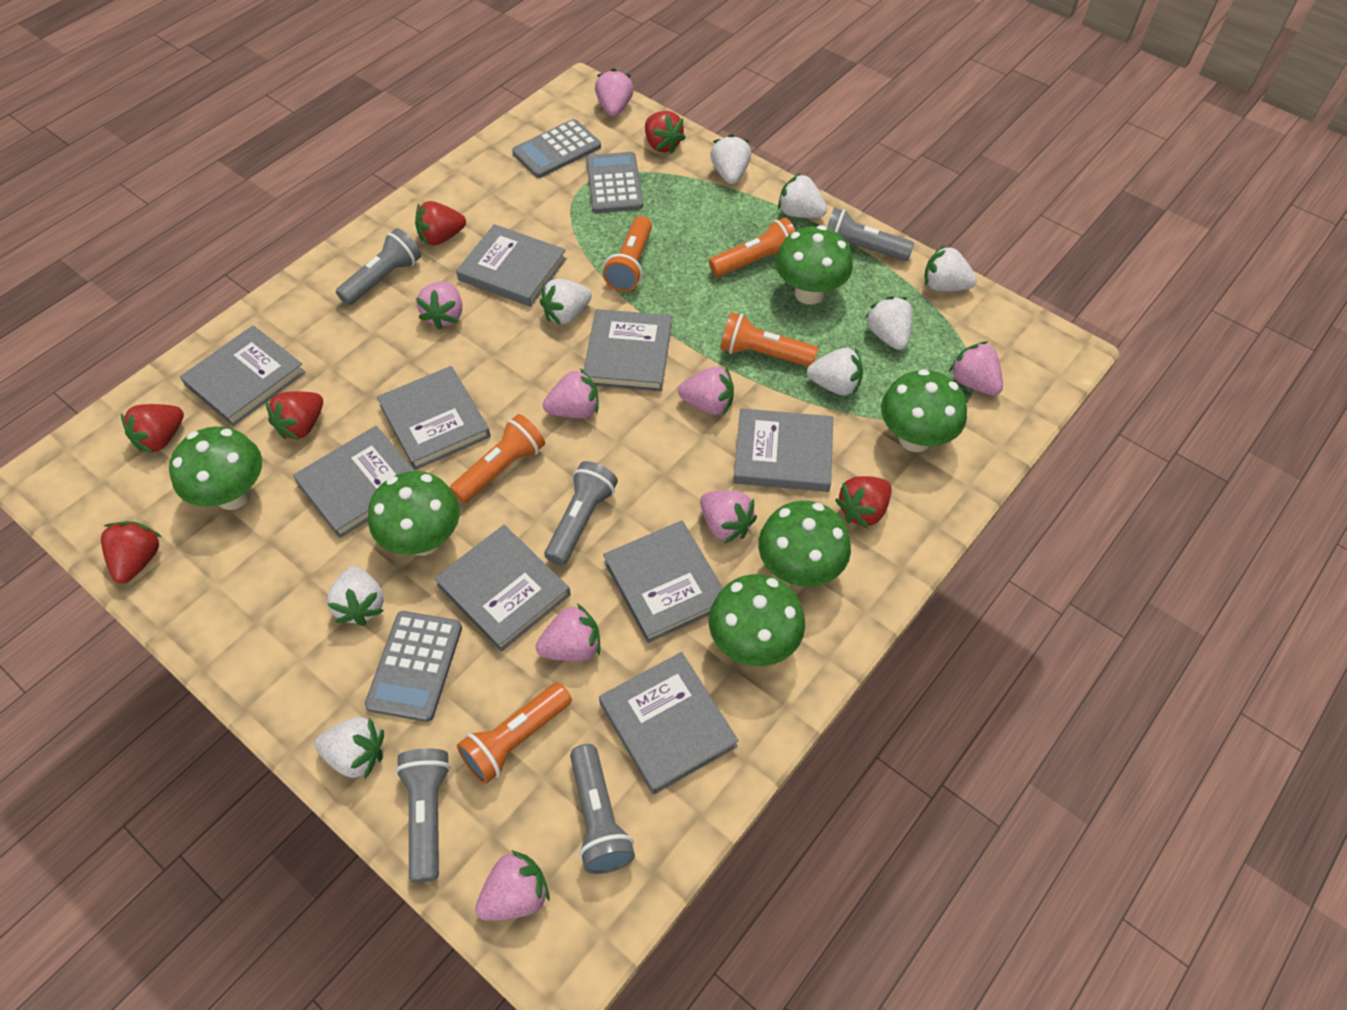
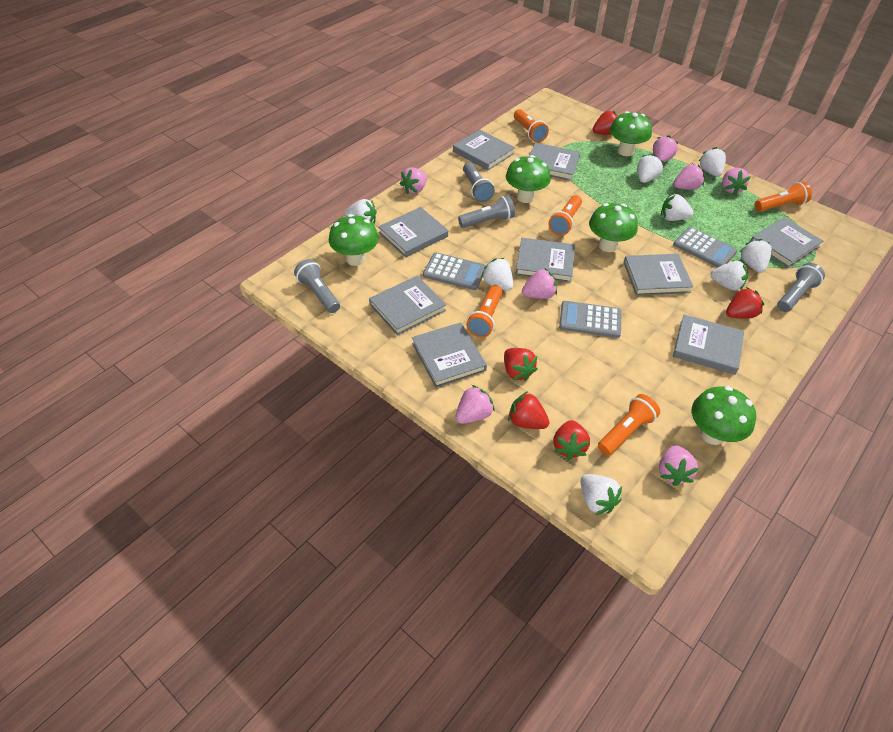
green mushroom: [169,427,262,510] [368,471,460,556] [709,574,805,666] [758,501,851,587] [776,225,853,304] [881,369,967,452] = 6 -> [329,214,379,266] [506,155,551,203] [589,203,638,252] [610,111,652,156] [692,386,756,445] = 5
grey flashlight: [336,228,421,306] [395,748,451,882] [545,461,618,566] [570,744,635,874] [827,208,915,261] = 5 -> [294,259,340,313] [458,195,515,228] [463,162,495,202] [777,263,825,312] = 4
pink strawberry: [416,281,462,330] [475,850,550,921] [536,604,600,662] [543,368,599,418] [595,68,634,117] [678,367,734,415] [700,490,757,544] [949,341,1003,396] = 8 -> [400,167,427,194] [455,385,495,424] [522,269,557,299] [653,136,678,163] [659,445,699,486] [674,164,705,190] [722,168,750,195] = 7
red strawberry: [101,521,161,583] [121,404,184,454] [266,391,323,440] [415,201,466,246] [645,111,686,153] [835,476,892,529] = 6 -> [504,348,538,381] [508,391,550,429] [553,420,590,460] [593,111,617,135] [726,287,764,319] = 5

